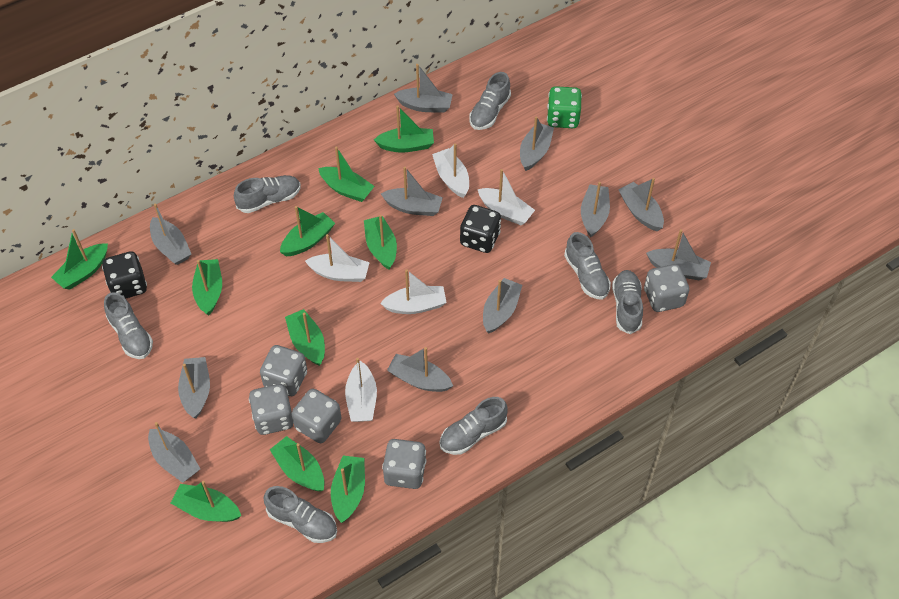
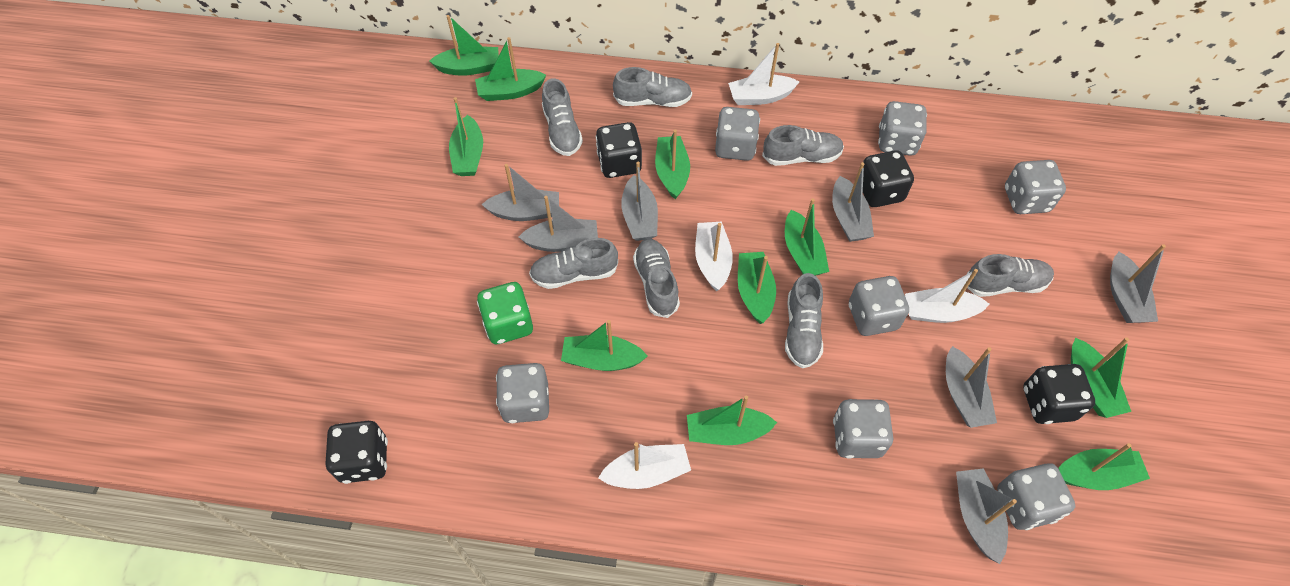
black dice: [102,251,147,299] [460,205,501,253] = 2 -> [325,421,388,484] [596,122,642,178] [863,150,914,207] [1023,364,1095,424] = 4
grey boat: [148,422,200,483] [150,204,191,265] [178,357,210,418] [381,167,443,216] [387,347,453,392] [394,64,453,113] [483,278,522,333] [520,116,554,171] [581,182,610,237] [618,178,664,231] [646,229,711,280] = 11 -> [481,164,559,221] [519,196,598,252] [621,161,658,241] [832,162,874,242] [946,346,997,428] [956,468,1017,564] [1110,244,1166,323] = 7
grey dice: [249,384,293,435] [260,345,307,396] [292,389,341,443] [382,439,427,489] [644,264,689,312] = 5 -> [496,363,549,423] [715,107,760,161] [833,399,893,459] [849,276,909,336] [878,101,927,156] [997,463,1075,530] [1005,160,1066,214] = 7
white boat: [305,234,370,282] [345,358,377,422] [380,269,447,314] [432,143,469,198] [478,169,535,225] = 5 -> [598,442,691,489] [695,222,733,291] [728,43,799,105] [905,269,989,323] = 4

